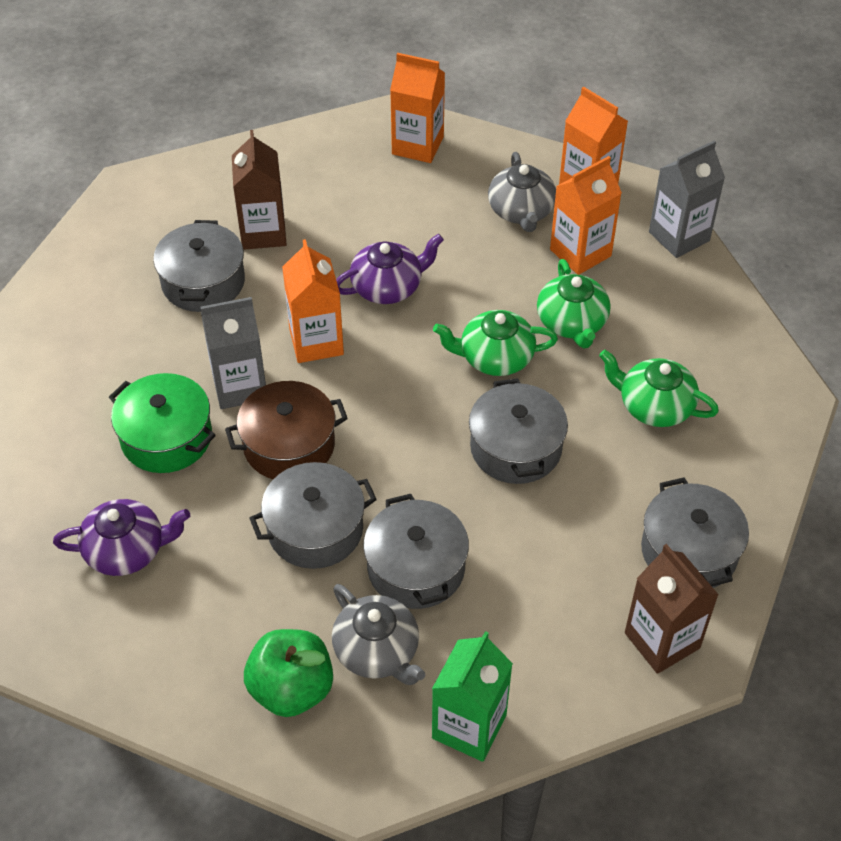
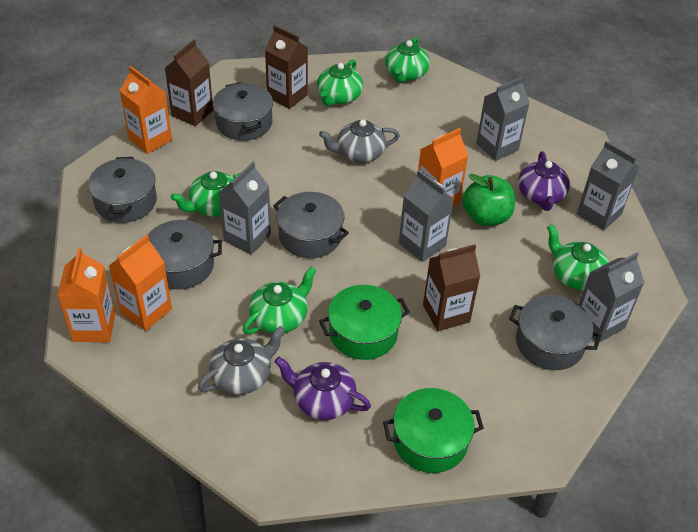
brown carton: [232,130,287,250] [625,544,719,674] = 2 -> [165,40,213,126] [265,25,308,109] [423,244,480,331] = 3
brown pot: [225,381,348,479] = 1 -> none = 0
green carton: [432,631,513,762] = 1 -> none = 0
green pot: [109,373,216,473] = 1 -> [319,285,410,360] [383,388,484,473] = 2
green teapot: [433,310,558,376] [537,259,611,348] [599,350,719,427] = 3 -> [171,171,240,217] [243,266,317,334] [317,59,363,106] [385,37,430,83] [547,224,609,290] = 5
grey carton: [201,297,266,409] [649,140,725,258] = 2 -> [219,162,271,254] [399,170,454,262] [476,77,530,161] [577,141,639,230] [579,252,644,343] = 5

